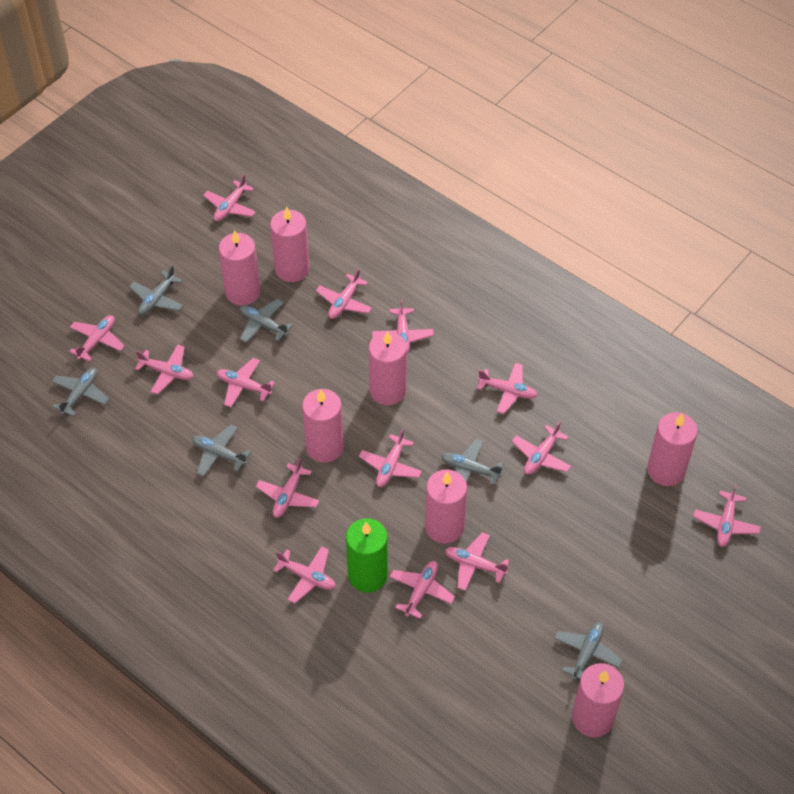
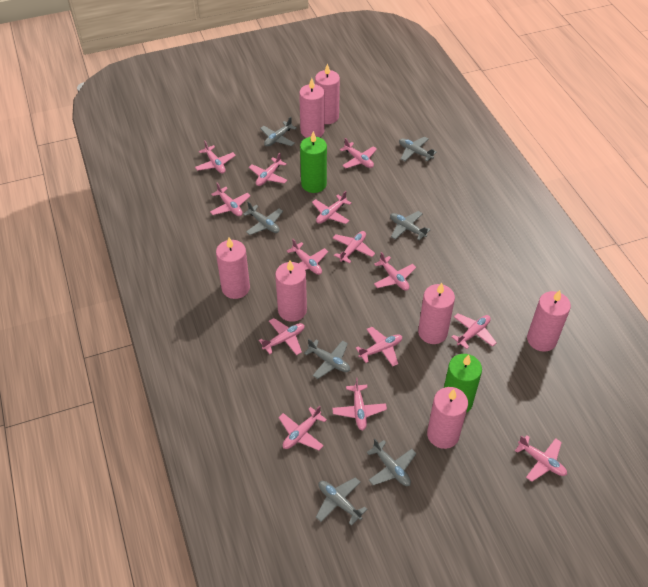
green candle: [346,518,388,592] = 1 -> [300,131,327,193] [444,354,482,413] = 2
grey plane: [52,368,109,417] [129,265,183,315] [192,425,251,476] [240,299,293,342] [441,439,503,485] [554,622,622,680] = 6 -> [243,202,283,235] [260,117,296,146] [304,339,350,379] [316,477,367,526] [367,439,417,486] [390,211,431,240] [399,136,437,161] = 7

